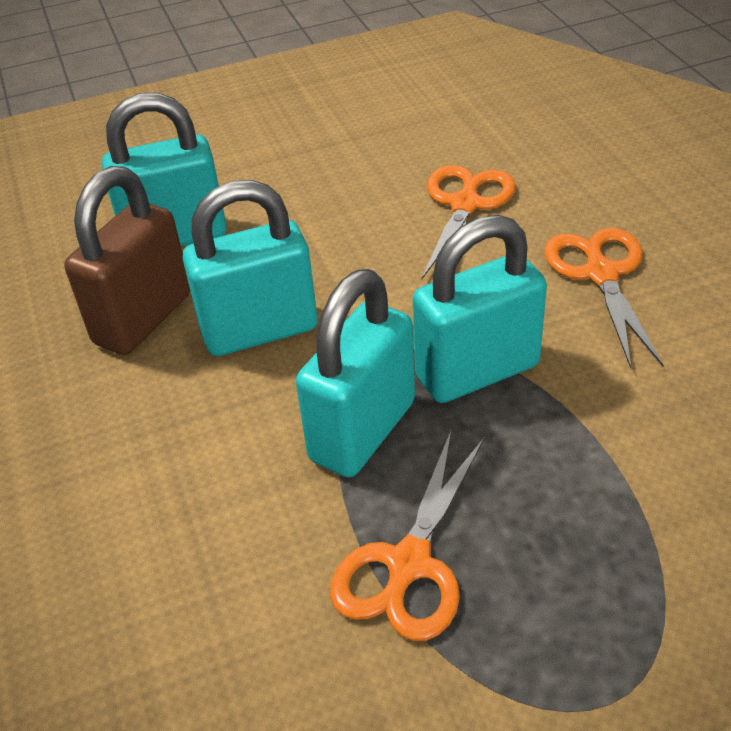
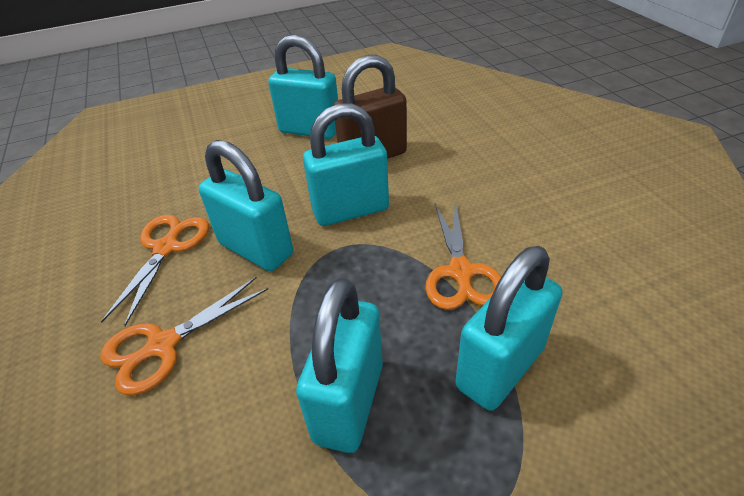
turquoise padlock: [102,93,227,246] [182,180,318,356] [296,269,415,477] [413,215,547,403] = 4 -> [199,140,293,271] [268,34,338,139] [296,278,383,453] [303,103,389,226] [455,246,562,411] = 5

